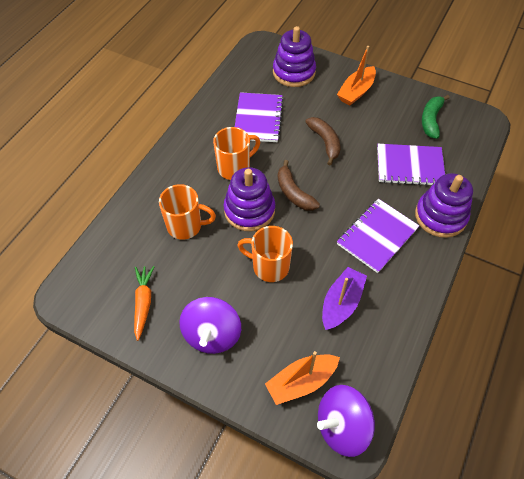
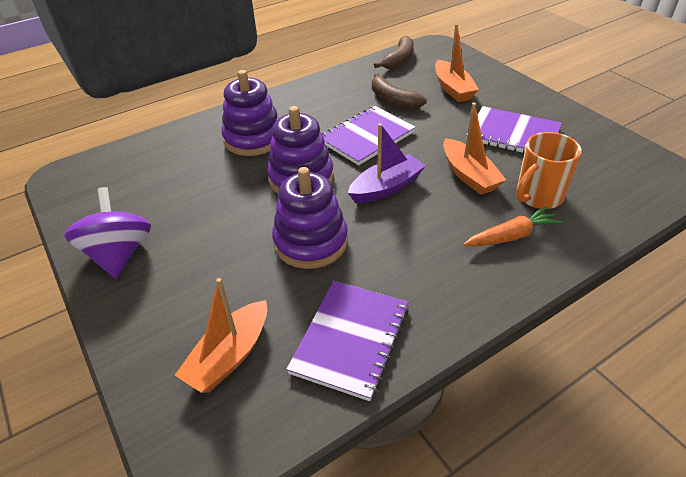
green banana: [422,95,450,139] = 1 -> none = 0
orange boat: [265,351,340,405] [337,46,376,105] = 2 -> [175,278,267,393] [435,24,479,102] [443,103,506,195] = 3
orange mug: [159,184,216,240] [213,127,260,180] [237,226,293,282] = 3 -> [516,132,582,209] = 1
purple spinning top: [179,297,241,354] [317,385,375,457] = 2 -> [64,187,151,278] = 1

